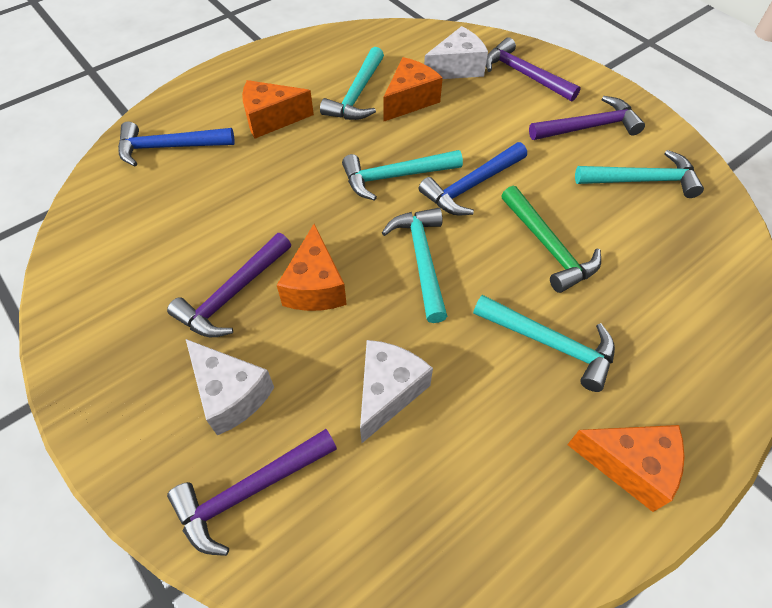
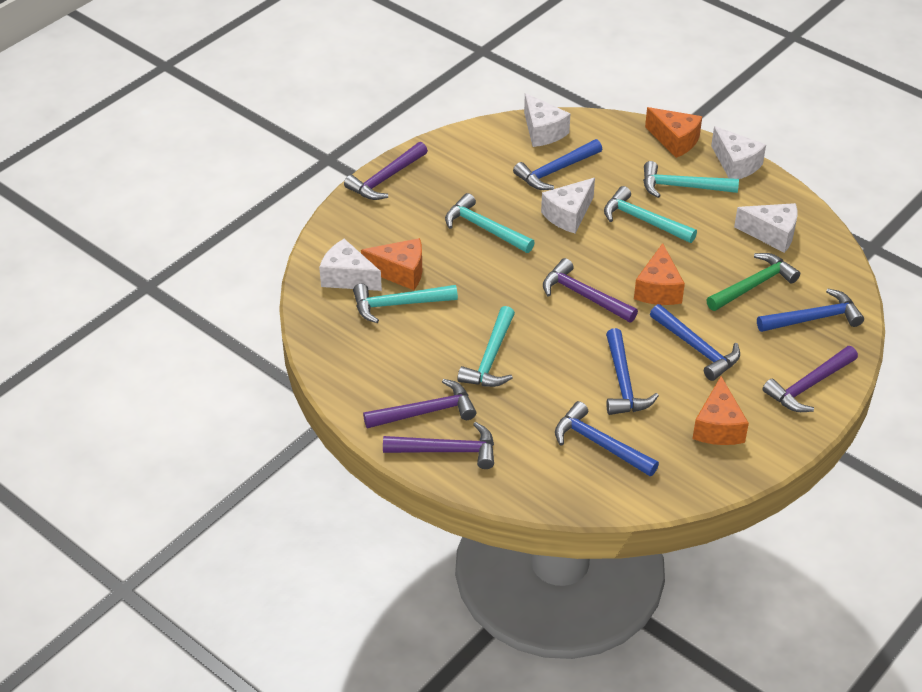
blue hammer: [118,121,235,166] [419,142,527,215] = 2 -> [513,139,602,190] [555,401,659,476] [606,328,659,415] [650,304,740,381] [757,289,864,332] = 5
purple hammer: [167,233,291,337] [167,429,337,556] [486,37,581,101] [529,96,645,140] = 4 -> [344,142,428,200] [363,379,476,428] [383,422,494,469] [543,258,638,322] [762,346,858,412] = 5
white cheese: [186,339,274,436] [360,340,433,443] [424,26,488,79] = 3 -> [319,239,382,291] [524,93,570,147] [541,178,595,233] [711,126,766,179] [734,203,797,253] = 5

